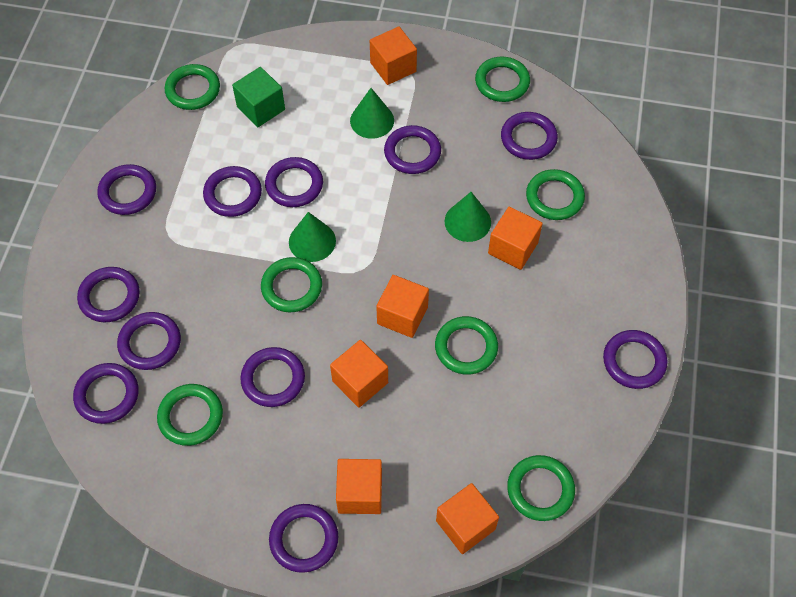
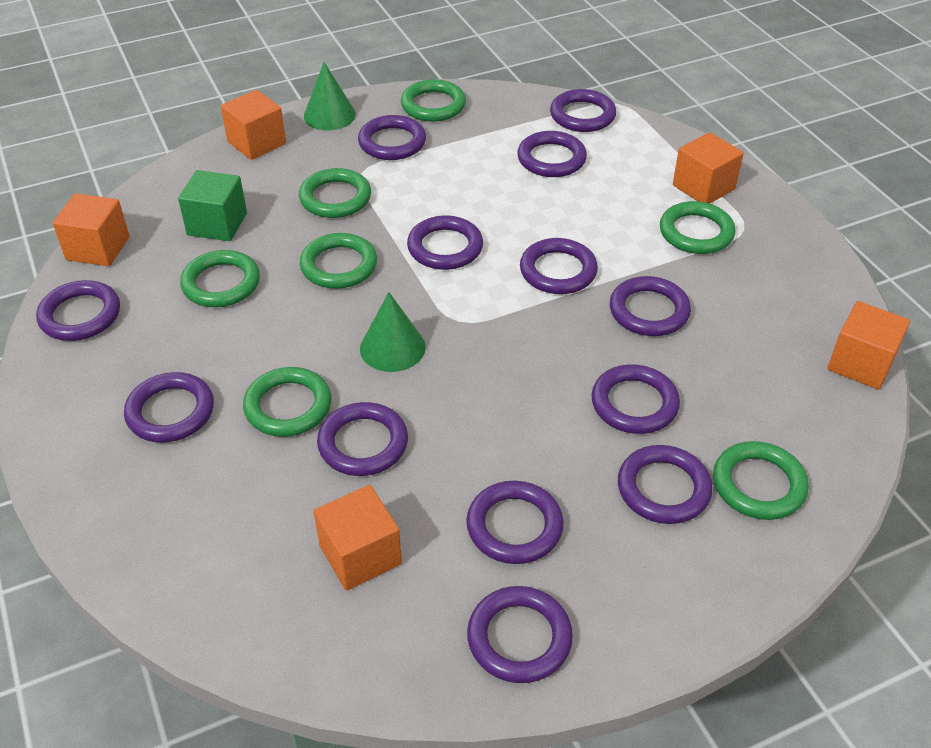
green cone: [289,212,336,262] [350,88,394,139] [444,192,491,242] = 3 -> [304,62,356,130] [360,292,426,372] = 2
orange cube: [330,340,388,408] [336,459,382,514] [370,27,417,85] [376,275,429,338] [436,483,499,554] [488,207,543,270] = 6 -> [53,193,130,266] [221,90,286,160] [314,485,402,591] [673,132,744,204] [827,301,910,390] = 5
purple ring: [73,363,139,424] [77,267,140,322] [97,164,156,215] [117,312,181,370] [203,166,262,217] [240,347,305,407] [265,157,323,207] [269,504,338,573] [384,125,441,174] [501,112,558,160] [603,330,668,389] = 11 -> [36,280,120,341] [124,372,214,443] [317,402,408,476] [358,115,426,160] [407,215,483,270] [466,481,564,564] [467,586,573,683] [517,131,587,177] [520,238,598,294] [550,89,616,132] [591,364,680,434] [610,276,691,336] [618,445,713,524] = 13

